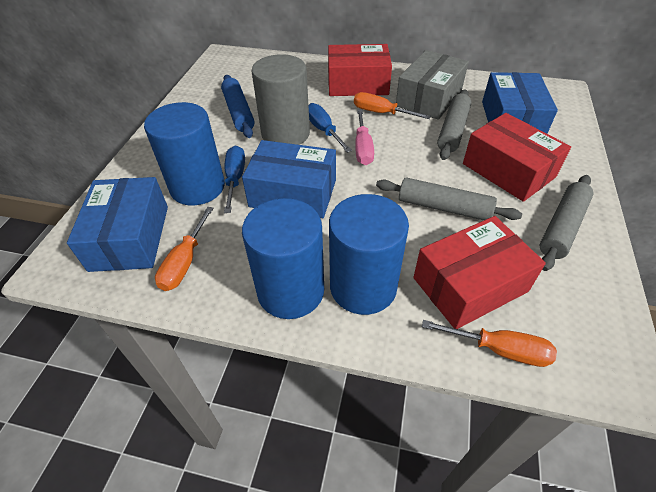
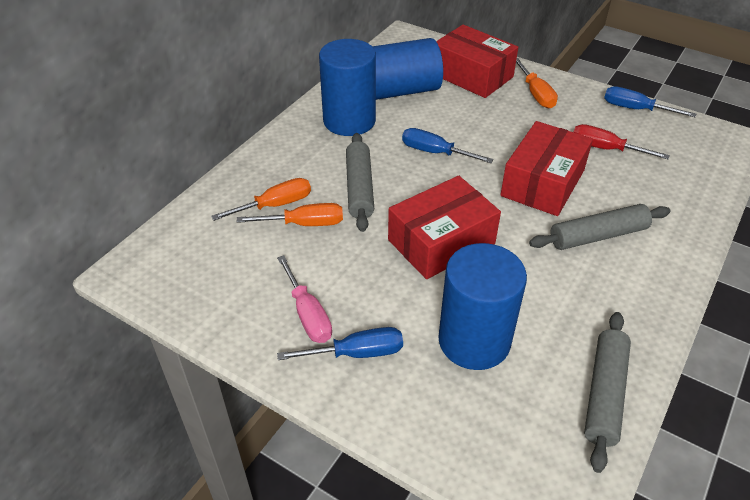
blue box: [67,177,168,272] [242,140,336,218] [482,72,558,134] = 3 -> none = 0
blue rolling pin: [221,75,255,138] = 1 -> none = 0
blue screwdriver: [224,146,245,213] [308,103,352,153] = 2 -> [277,327,403,360] [402,128,494,163] [604,86,696,117] = 3
grey box: [396,50,469,120] = 1 -> none = 0
grey cylinder: [251,54,310,145] = 1 -> none = 0
red screwdriver: none = 0 -> [574,124,670,159] = 1

